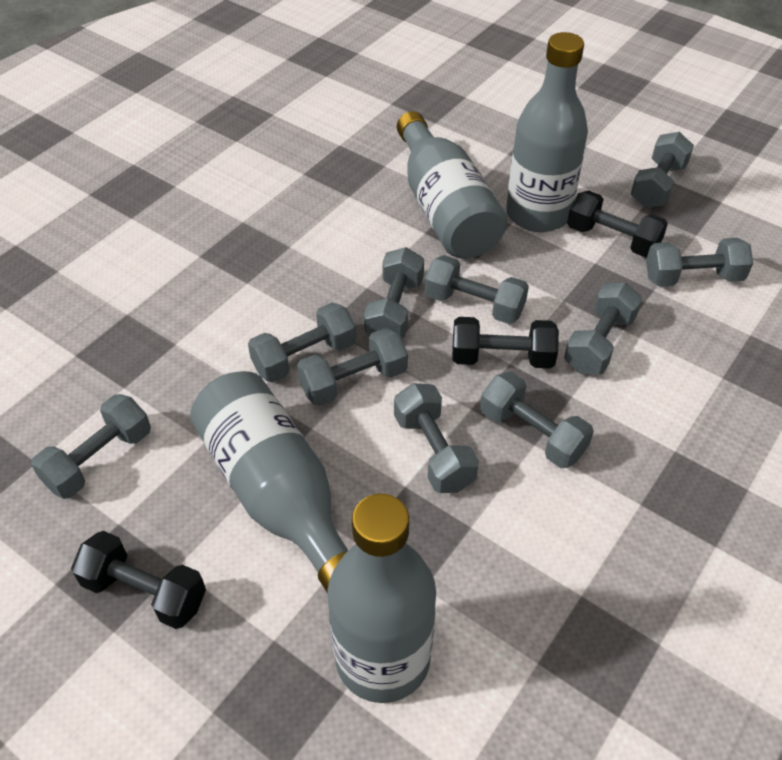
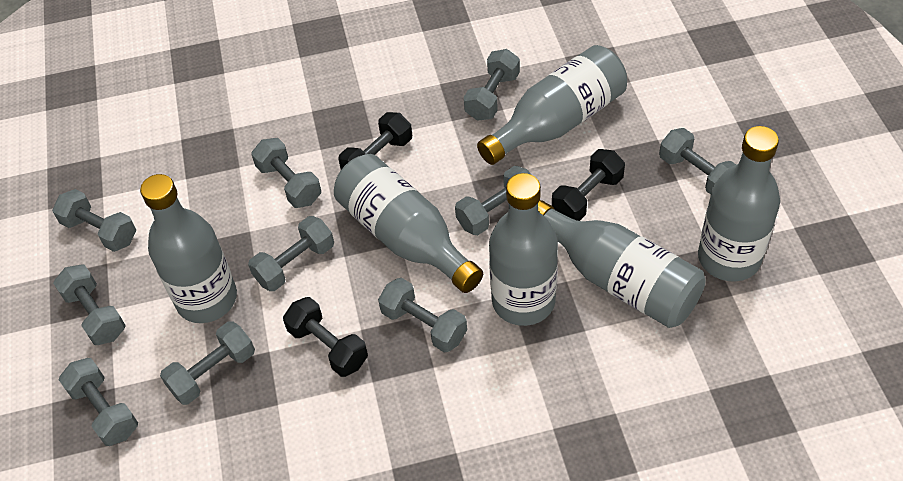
grey bottle: [190,371,348,593] [327,494,436,703] [397,111,507,258] [506,32,588,232] = 4 -> [140,174,237,323] [334,154,483,293] [477,45,627,165] [489,173,558,326] [538,200,706,328] [698,126,780,282] = 6

